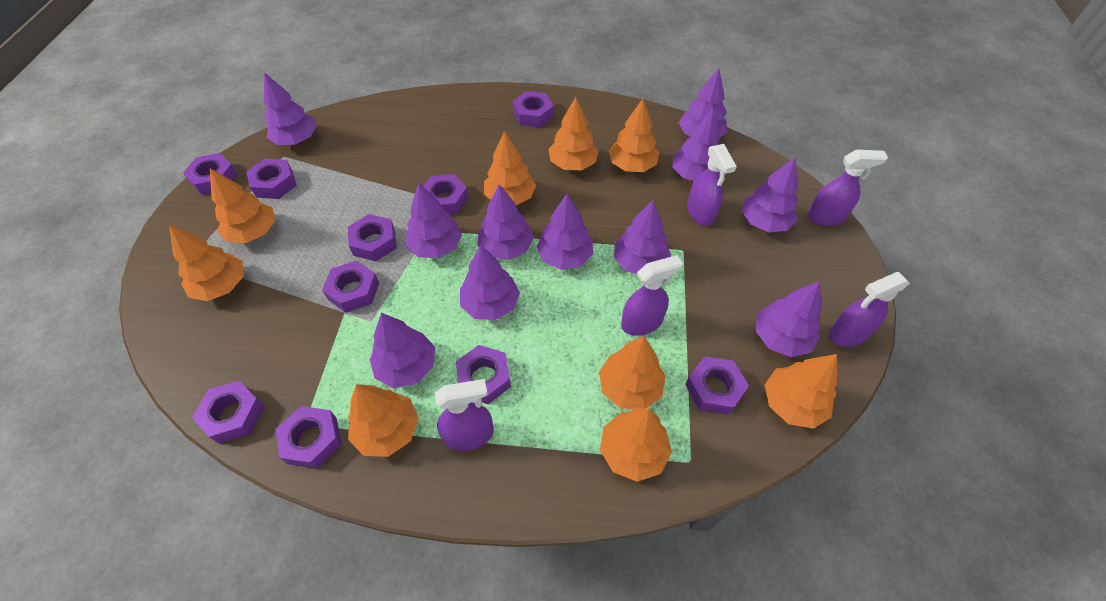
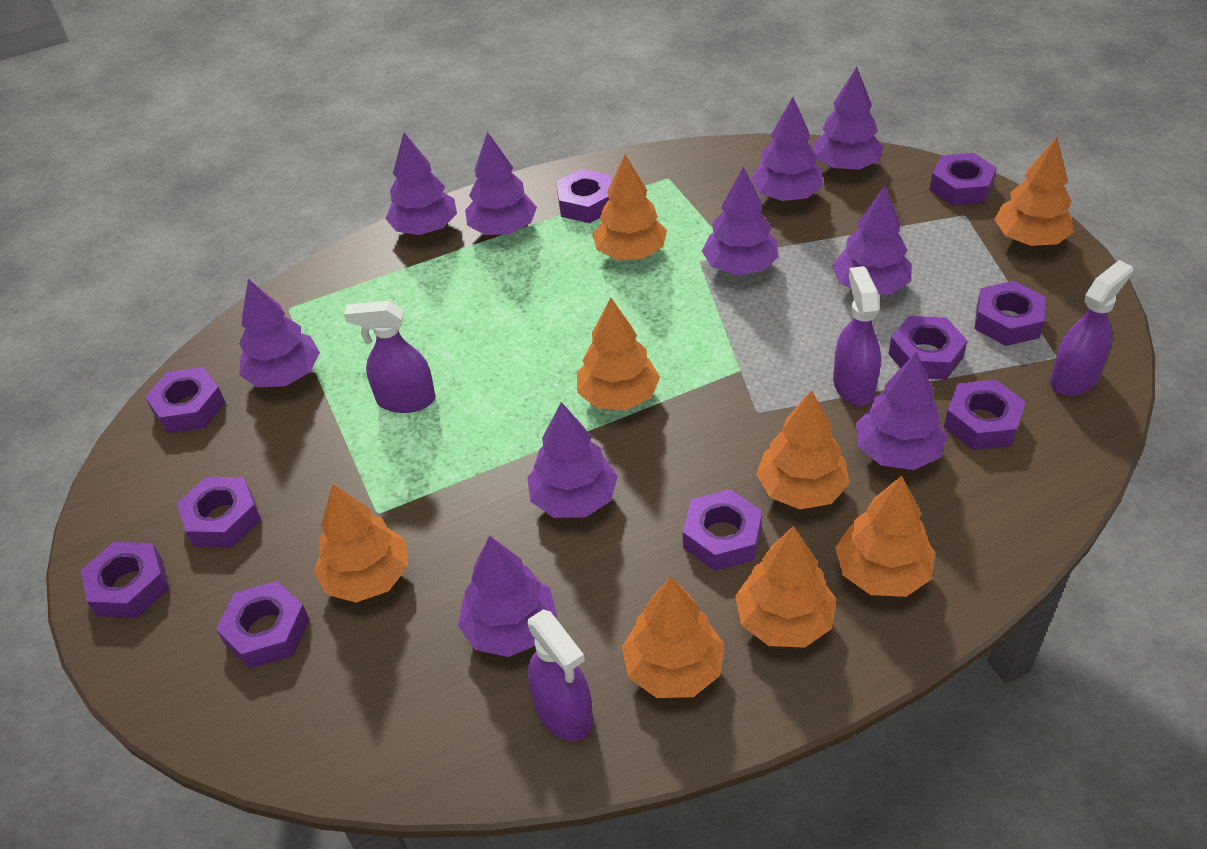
orange tree: [169,225,243,301] [210,168,275,243] [348,384,419,457] [484,131,536,205] [548,97,599,170] [599,336,666,409] [600,408,672,482] [609,99,659,172] [765,354,838,429] = 9 -> [314,484,408,603] [577,298,660,410] [593,155,667,260] [622,576,725,698] [735,526,837,648] [756,390,850,509] [835,475,935,597] [994,137,1074,246] = 8
purple spray bottle: [435,379,494,451] [621,255,683,336] [687,144,737,226] [807,149,888,226] [829,272,910,347] = 5 -> [344,301,435,413] [527,610,593,741] [833,266,881,406] [1050,260,1133,396] = 4
purple tree: [264,72,317,145] [370,313,435,388] [406,183,462,258] [460,245,520,320] [477,184,534,260] [536,194,593,270] [614,200,672,274] [672,108,720,181] [679,68,727,137] [741,157,798,232] [755,281,822,357] = 11 -> [239,279,320,387] [385,133,457,235] [458,536,557,657] [465,132,537,235] [527,402,618,518] [702,167,779,275] [751,97,823,201] [813,67,884,170] [833,185,912,294] [856,351,947,470] = 10

